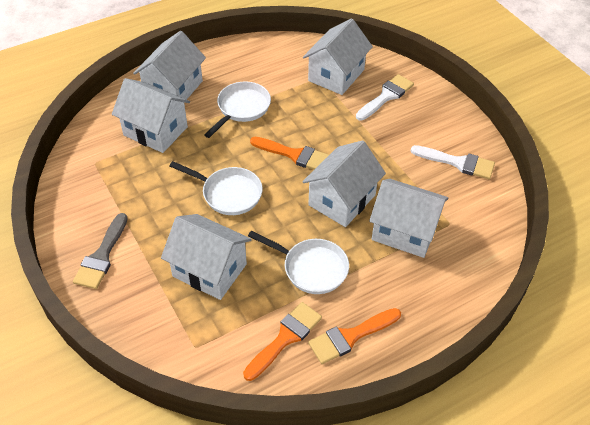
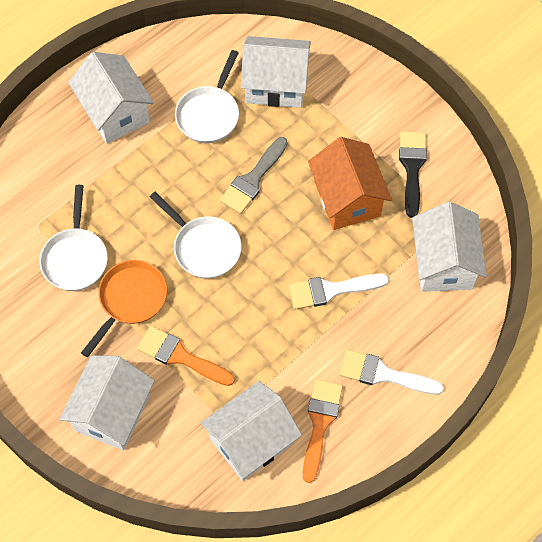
black brush: none = 0 -> [399,131,427,218] = 1
orange brush: [243,302,322,381] [250,137,329,170] [308,308,401,364] = 3 -> [137,326,235,386] [303,379,343,483] = 2
orange house: none = 0 -> [308,137,392,230] = 1
orange pan: none = 0 -> [81,260,167,357] = 1
white house: [112,78,190,153] [133,31,206,100] [161,214,252,300] [302,140,386,227] [303,19,373,95] [369,179,449,258] = 6 -> [60,355,155,451] [68,52,154,144] [200,381,302,481] [241,36,311,108] [412,202,487,292] = 5

